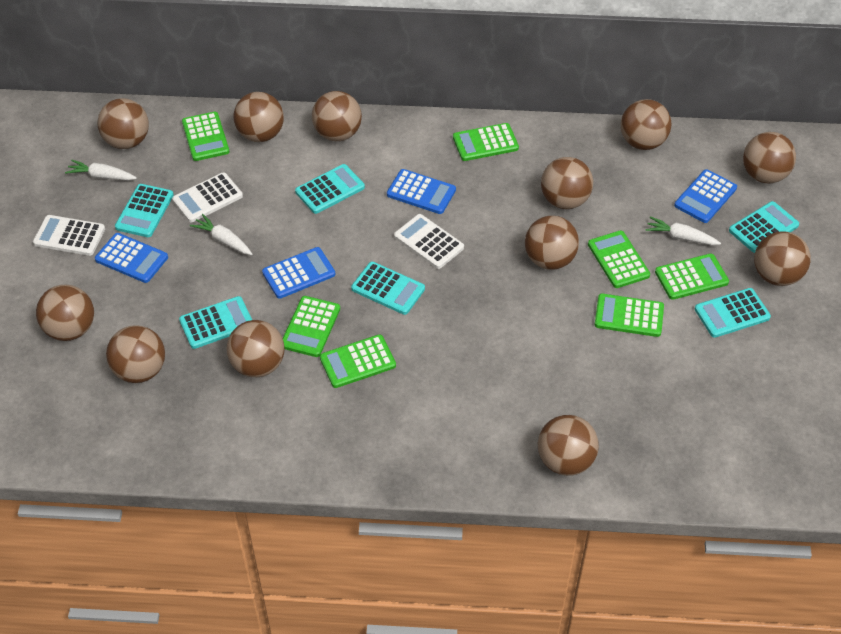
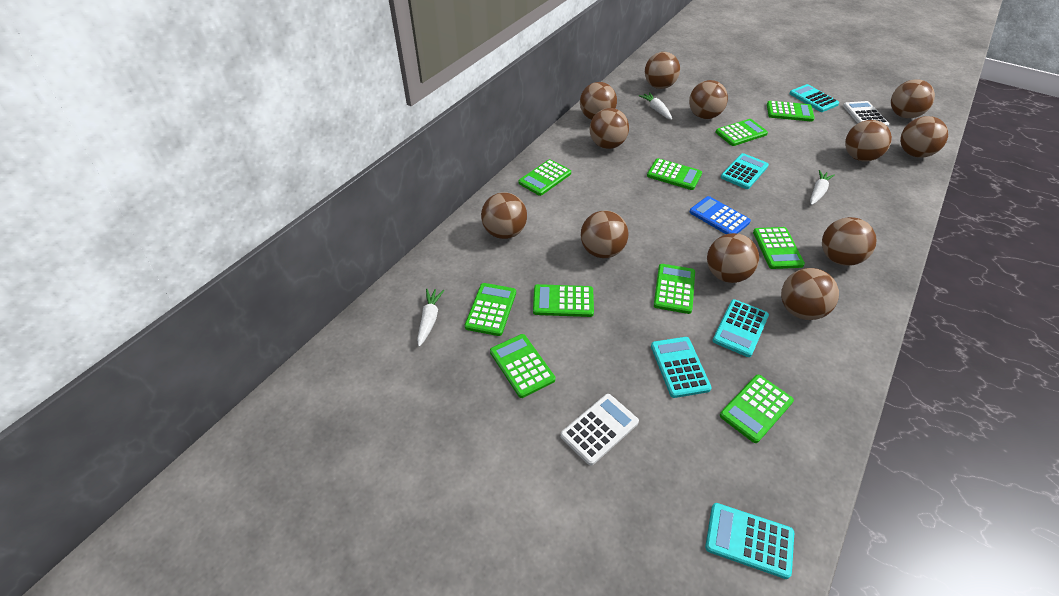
blue calculator: [95,233,168,283] [262,247,335,299] [387,169,456,214] [674,169,737,223] = 4 -> [689,196,751,234] = 1
green calculator: [182,112,229,161] [283,296,340,357] [320,334,396,388] [453,123,519,161] [588,230,650,288] [595,294,664,337] [655,253,729,300] = 7 -> [465,283,516,336] [490,334,555,398] [518,159,571,196] [533,284,594,317] [647,158,702,190] [654,264,695,314] [715,119,768,146] [720,375,794,443] [753,227,805,269] [767,101,815,122] = 10
turquoise calculator: [115,184,174,237] [179,296,252,349] [295,164,365,214] [351,262,425,315] [695,288,771,338] [729,201,799,253] = 6 -> [651,337,712,398] [705,503,794,579] [712,299,769,357] [721,153,769,189] [789,84,839,112] = 5
white calculator: [33,215,105,256] [172,172,243,222] [394,214,464,269] = 3 -> [560,394,639,466] [843,101,889,127] = 2

